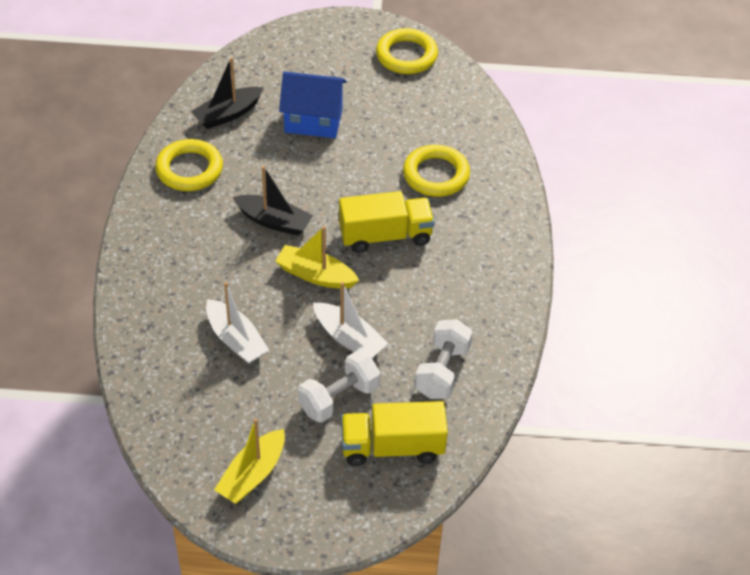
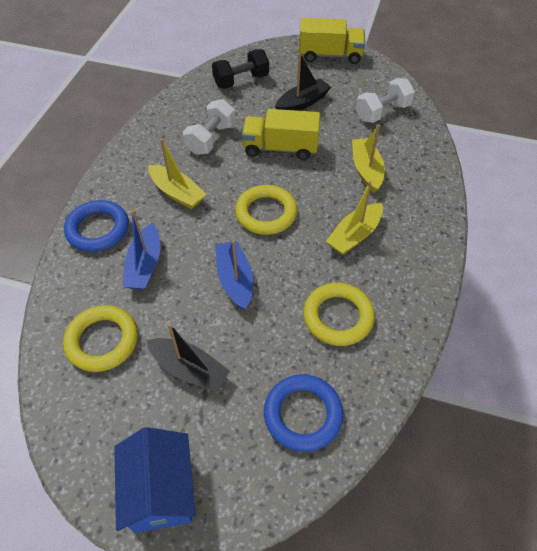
black dumbbell: none = 0 -> [212,49,269,89] = 1
blue boat: none = 0 -> [122,210,160,290] [215,240,253,310] = 2
blue ring: none = 0 -> [64,200,129,252] [264,374,343,452] = 2
white boat: [206,282,269,364] [313,282,388,358] = 2 -> none = 0
yellow boat: [214,418,285,504] [275,226,359,289] = 2 -> [148,138,207,209] [326,181,383,255] [352,124,385,193] = 3

